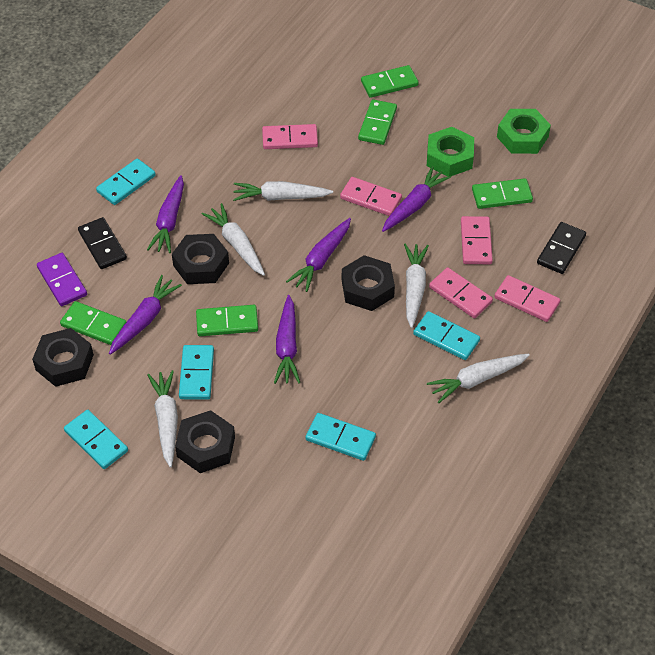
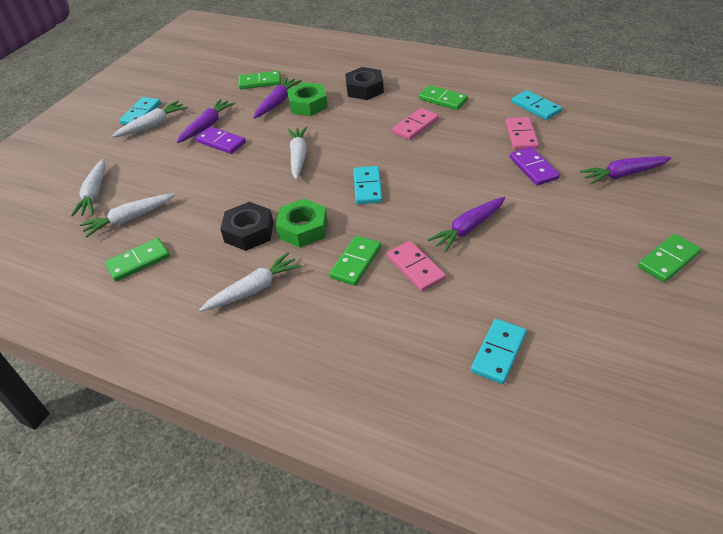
black domino: [78,217,127,269] [537,222,586,274] = 2 -> none = 0
black nut: [32,328,94,387] [172,234,229,284] [175,410,235,473] [342,255,395,311] = 4 -> [220,202,273,251] [345,67,384,100] = 2
pink domino: [262,124,318,149] [340,177,402,216] [429,267,493,318] [461,216,493,264] [494,275,560,322] = 5 -> [387,241,446,292] [392,108,439,140] [505,117,539,150] = 3
purple carrot: [109,275,182,355] [147,175,184,253] [274,295,300,384] [286,218,351,292] [382,166,451,232] = 5 -> [176,99,235,143] [253,77,302,119] [428,197,505,252] [579,156,671,185] = 4
purple domino: [37,253,87,306] = 1 -> [196,126,246,154] [510,147,560,186] = 2
turquoise domino: [64,410,128,469] [96,158,156,205] [179,345,214,400] [306,413,376,461] [413,311,480,360] = 5 -> [119,97,161,125] [354,166,382,204] [471,319,527,384] [511,90,562,120] = 4

